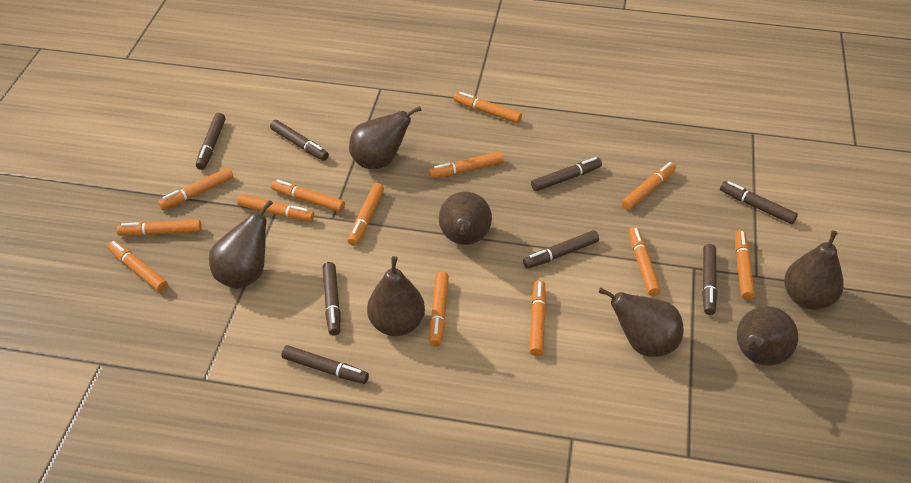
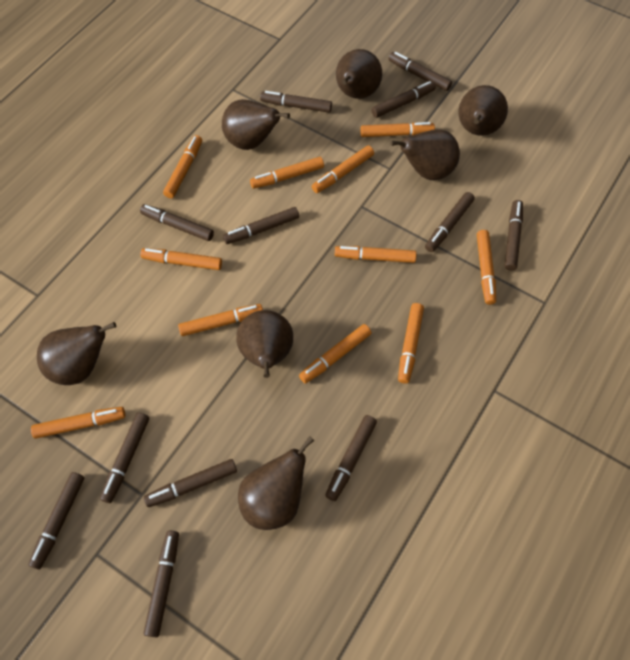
brown marker: [196,113,225,170] [270,120,329,161] [281,345,369,384] [322,262,340,335] [523,230,599,269] [531,157,602,191] [702,244,717,315] [720,181,798,224] = 8 -> [28,472,84,570] [100,413,149,503] [140,204,214,241] [143,530,179,638] [144,459,237,507] [223,207,299,244] [260,91,332,113] [325,415,377,501] [371,81,436,118] [388,52,452,91] [425,192,475,252] [504,200,523,271] = 12
orange marker: [108,241,168,292] [117,220,201,236] [158,168,233,210] [237,194,314,222] [271,180,345,212] [348,183,384,246] [429,151,504,179] [430,271,449,346] [454,92,522,123] [529,280,546,356] [622,162,676,210] [628,227,661,296] [735,230,755,300] = 13 -> [31,407,125,439] [141,248,222,270] [163,135,202,198] [178,304,263,336] [250,157,324,189] [299,324,371,384] [312,145,374,193] [335,246,416,263] [360,122,435,137] [398,303,424,384] [477,230,496,305] = 11

